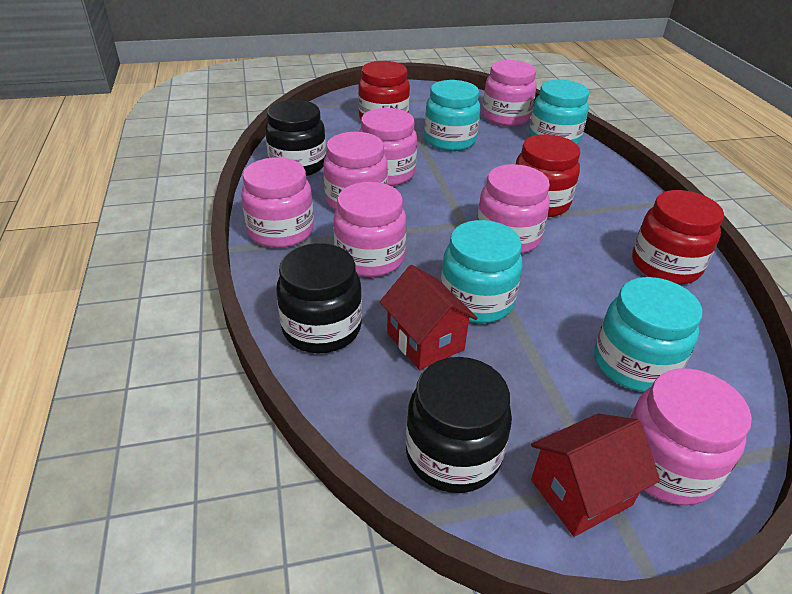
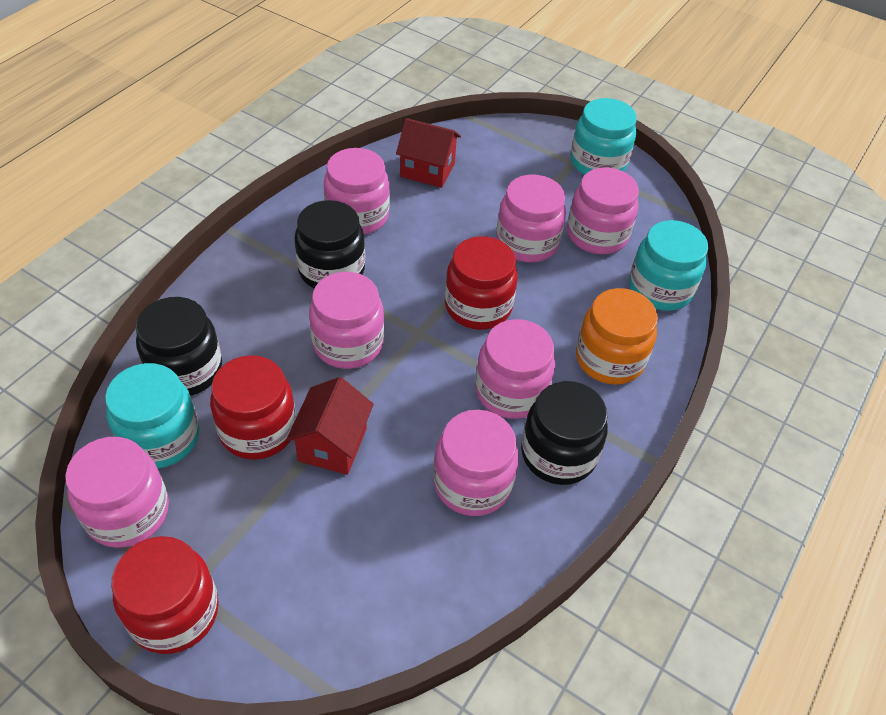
orange jar: none = 0 -> [576,288,658,385] = 1
turquoise jar: [424,80,480,151] [441,220,523,323] [529,80,589,145] [595,277,702,392] = 4 -> [105,363,199,468] [571,98,637,175] [629,220,708,311] = 3

